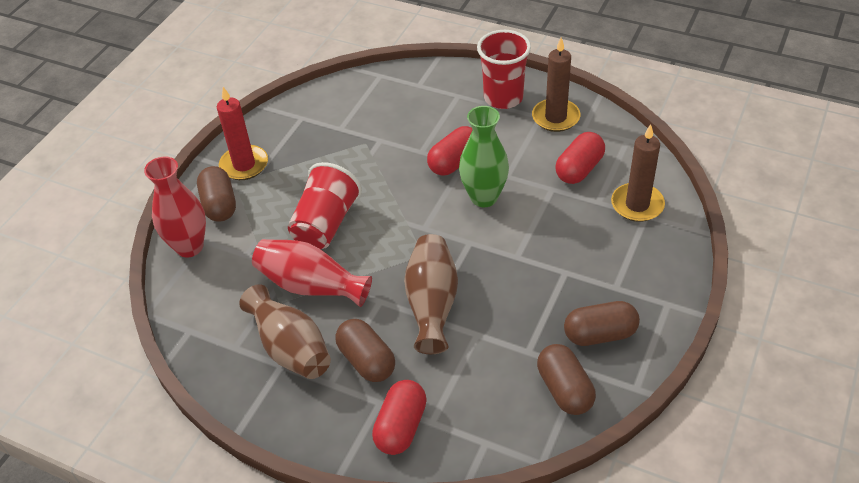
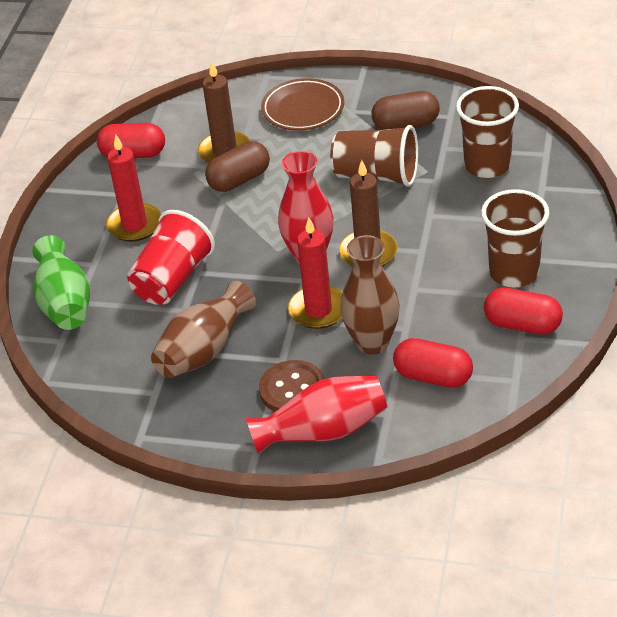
brown button: none = 0 -> [259,360,325,412] = 1
brown capsule: [197,166,236,222] [335,319,395,382] [537,344,596,415] [564,301,640,346] = 4 -> [205,141,270,192] [371,91,440,130] = 2
brown cup: none = 0 -> [330,125,418,187] [456,86,519,178] [481,189,549,288] = 3
brown plate: none = 0 -> [261,78,344,130] = 1
red candle: [217,87,268,180] = 1 -> [106,135,161,242] [288,217,343,329] = 2
red cup: [288,162,362,249] [477,30,531,109] = 2 -> [127,210,215,304] = 1

